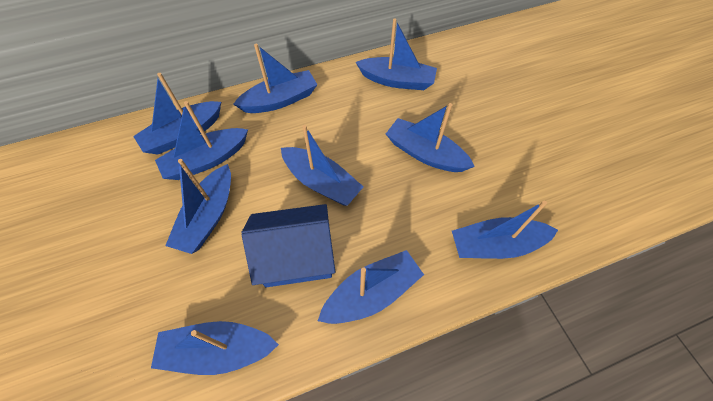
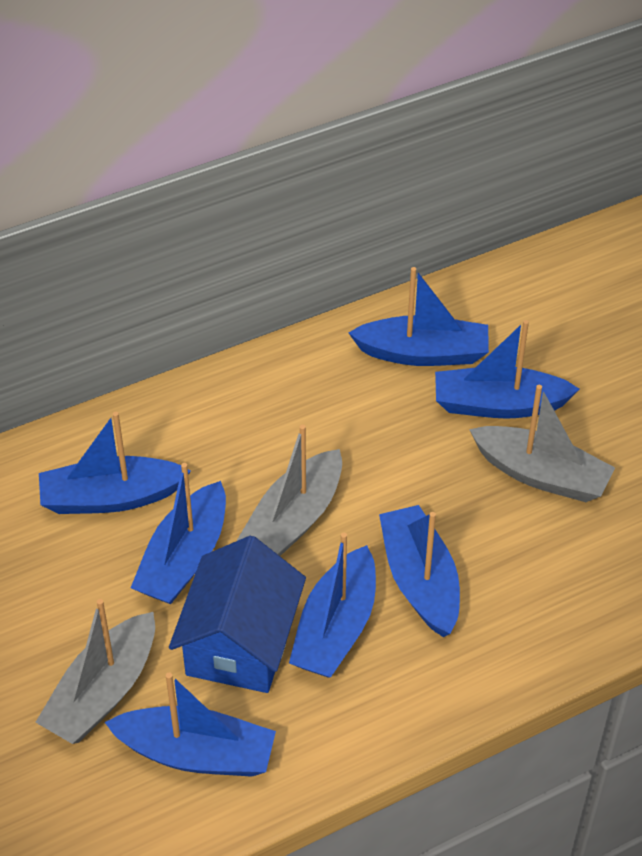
blue boat: [133,73,221,155] [151,321,279,375] [155,101,248,180] [165,159,231,254] [233,44,318,113] [281,125,364,206] [318,250,424,324] [356,18,437,90] [386,103,475,172] [452,201,558,259] = 10 -> [39,412,191,514] [104,673,276,777] [131,463,226,604] [289,533,376,678] [349,267,489,366] [379,505,460,637] [435,320,580,419] = 7
grey boat: none = 0 -> [35,599,155,744] [237,425,342,556] [469,385,615,502] = 3

